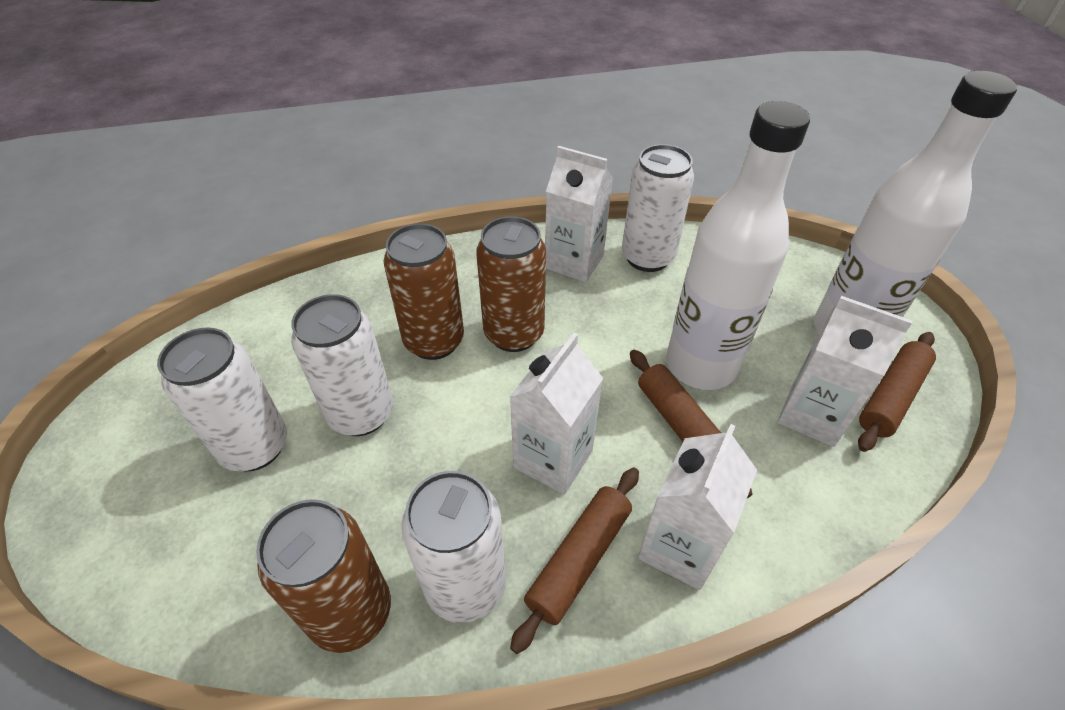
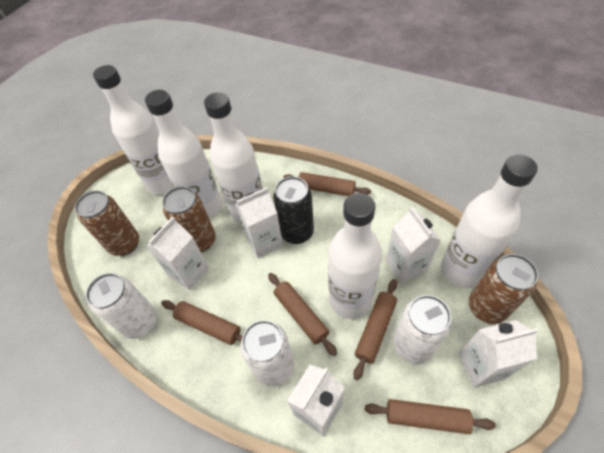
black can: none = 0 -> [273,176,314,244] = 1
brown rolling pin: [510,467,639,654] [630,350,752,498] [858,332,936,452] = 3 -> [161,300,243,345] [268,273,337,356] [283,172,371,196] [354,279,397,380] [365,399,496,434] = 5
white bottle: [666,101,810,390] [814,71,1017,334] = 2 -> [93,65,174,195] [145,90,222,219] [204,92,263,224] [328,193,382,319] [441,155,538,288] = 5
white can: [157,327,287,471] [291,294,393,436] [401,471,506,623] [622,144,694,272] = 4 -> [86,273,157,339] [240,320,294,387] [394,295,452,364] = 3
white carton: [510,333,603,495] [545,146,613,282] [638,424,757,590] [778,296,912,447] = 4 -> [146,217,209,290] [235,187,283,258] [287,365,345,437] [386,207,441,283] [458,320,539,388] = 5

